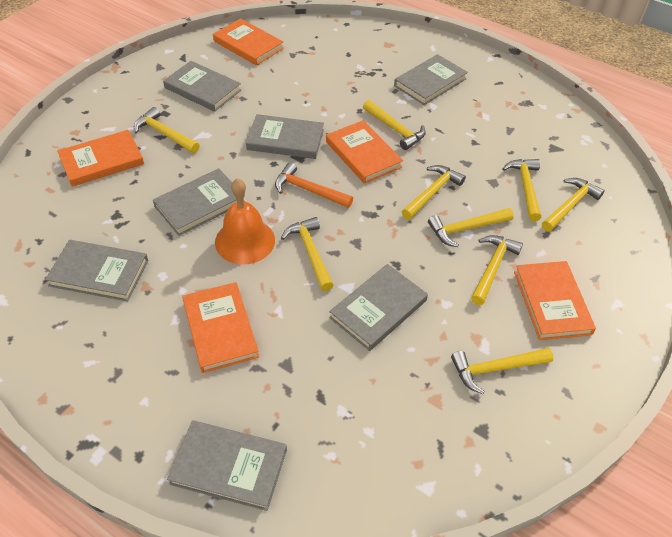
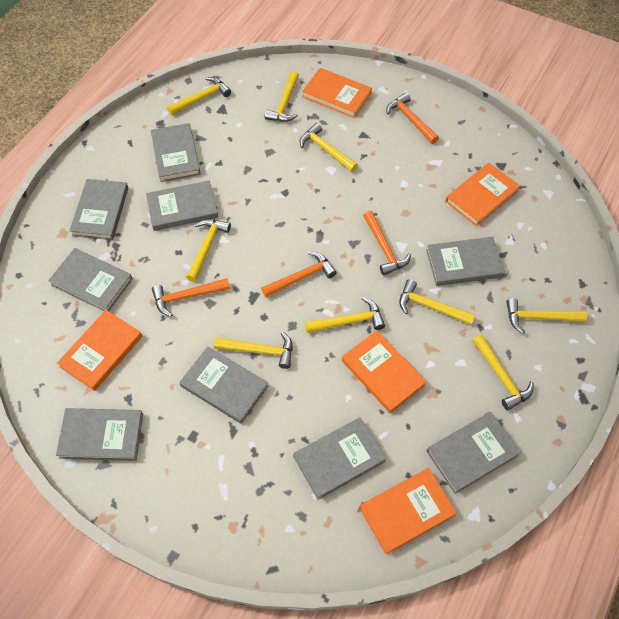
grey book: [45,240,148,301] [153,168,245,236] [163,61,241,112] [167,420,287,511] [246,114,324,159] [329,264,428,351] [394,54,468,105] = 7 -> [48,248,133,311] [56,408,143,461] [69,179,128,240] [146,181,218,231] [151,123,201,182] [179,346,268,424] [293,417,386,500] [426,237,505,286] [426,412,521,494] = 9
orange bell: [215,178,275,264] = 1 -> none = 0
orange hammer: [275,162,353,208] = 1 -> [152,278,230,317] [261,251,337,297] [363,211,411,275] [386,93,439,144] = 4

